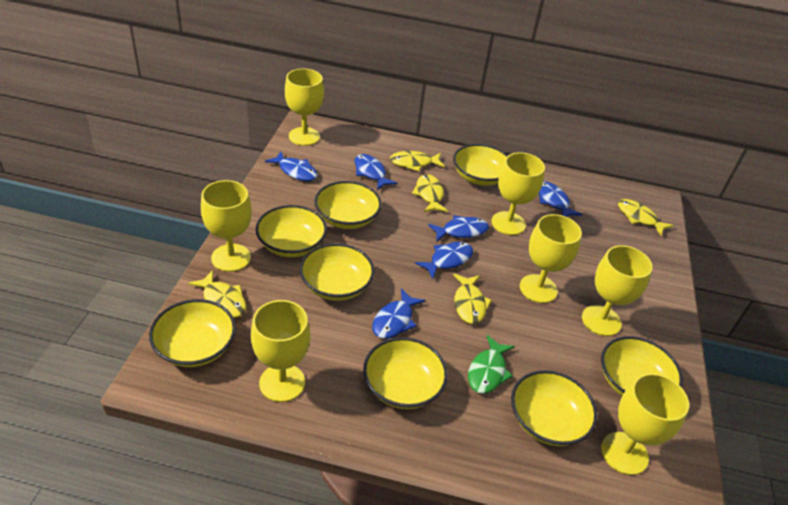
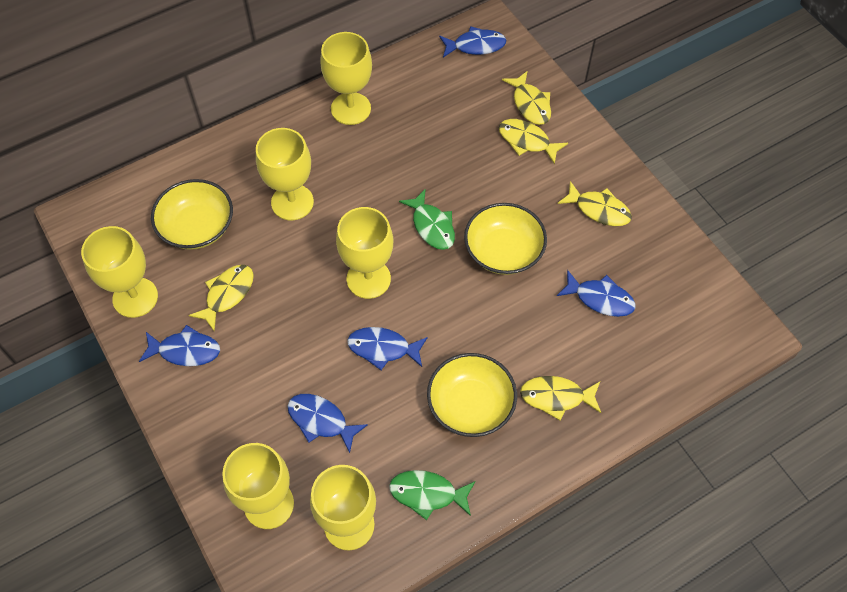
blue fish: [265,151,317,181] [355,154,397,190] [372,288,425,339] [415,242,473,279] [428,215,489,241] [539,181,582,217] = 6 -> [139,325,220,366] [287,394,368,453] [347,327,428,370] [439,26,506,57] [557,270,636,317] = 5
green fish: [468,335,515,394] = 1 -> [389,470,475,520] [399,189,455,250] = 2
yellow bowl: [149,299,236,367] [255,205,327,257] [300,243,374,301] [314,181,382,229] [363,337,448,409] [453,144,508,186] [511,370,597,446] [601,336,683,396] = 8 -> [151,179,233,250] [427,353,517,437] [464,203,547,275] = 3
yellow goblet: [201,180,252,272] [251,300,310,402] [285,69,324,146] [491,152,545,235] [520,214,582,303] [582,245,653,336] [601,373,689,475] = 7 -> [81,226,158,318] [222,443,294,529] [256,128,314,220] [310,465,376,551] [320,32,372,125] [336,207,393,299] = 6

